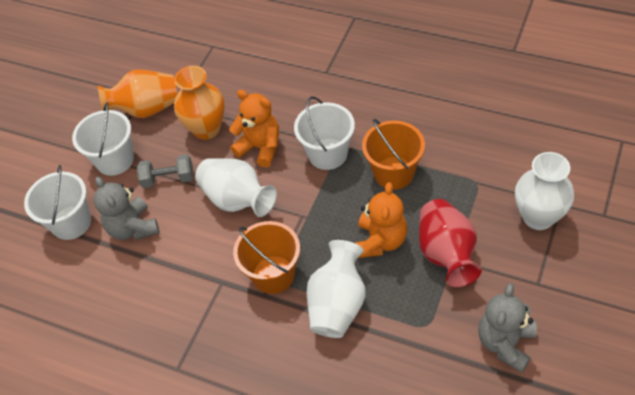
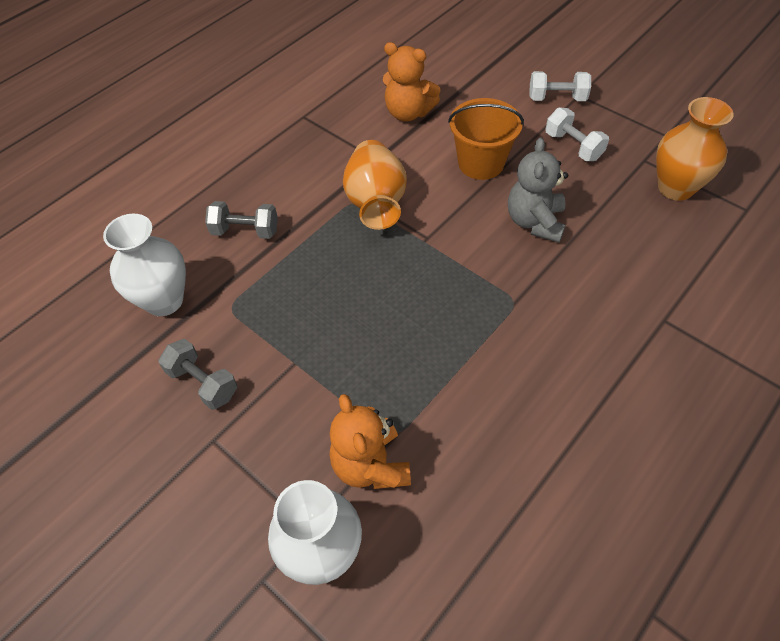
grey dumbbell: [137,154,194,188] = 1 -> [158,339,237,410] [205,201,278,239] = 2
grey teddy bear: [94,177,159,240] [478,283,537,372] = 2 -> [508,138,568,242] = 1
orange bucket: [233,221,300,294] [362,119,425,190] = 2 -> [448,98,524,180] = 1
red vase: [419,199,482,287] = 1 -> none = 0
white bucket: [24,165,91,240] [72,102,134,176] [294,96,355,170] = 3 -> none = 0
white dumbbell: none = 0 -> [529,71,591,101] [545,107,609,161] = 2
white vase: [195,158,277,217] [307,240,366,338] [515,152,574,230] = 3 -> [103,214,186,316] [268,480,362,585] = 2

